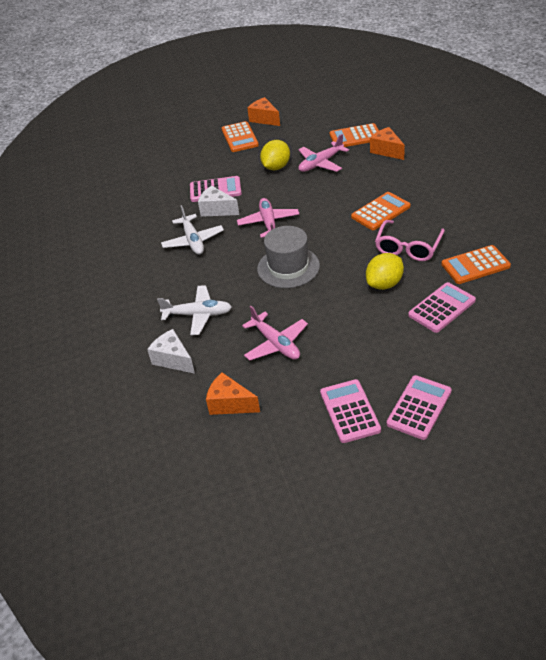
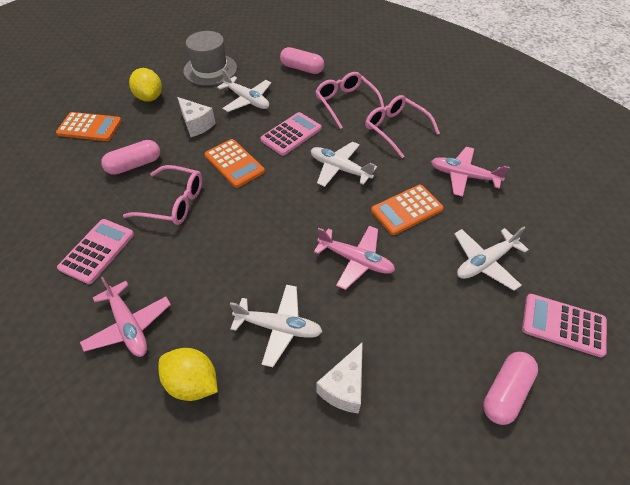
orange calculator: [222,121,259,152] [330,123,379,147] [351,192,411,230] [441,245,511,284] = 4 -> [56,112,122,141] [204,139,265,188] [371,185,444,235] = 3
orange cheese: [206,372,260,415] [247,97,280,126] [370,127,405,160] = 3 -> none = 0
pink calculator: [190,176,242,202] [320,379,381,443] [386,375,452,440] [408,282,476,333] = 4 -> [57,219,134,284] [260,112,321,156] [522,294,607,357] = 3
pink capsule: none = 0 -> [101,140,160,175] [280,47,324,74] [483,352,538,425] = 3
pink glasses: [375,220,445,261] = 1 -> [123,165,202,225] [315,72,384,129] [365,95,440,158] = 3
white plane: [157,285,232,335] [161,205,224,255] = 2 -> [217,69,271,112] [230,285,323,367] [311,141,377,187] [454,227,529,291] = 4

